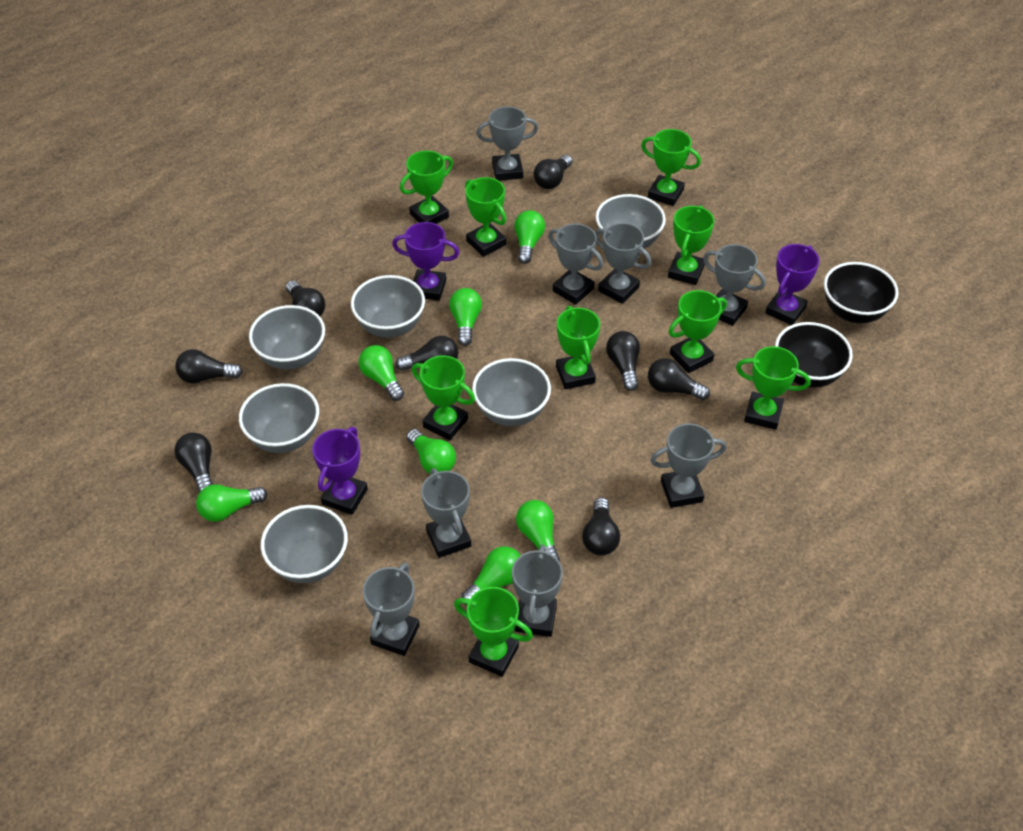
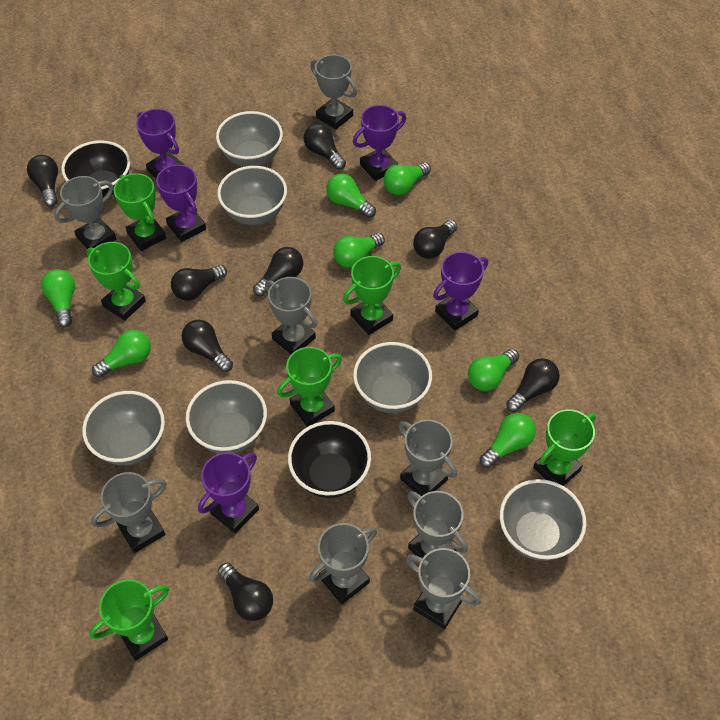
green trophy: [400,150,453,224] [412,356,475,440] [454,587,533,677] [465,177,506,257] [556,306,600,389] [641,129,701,206] [668,205,714,285] [668,290,727,373] [736,346,811,430] = 9 -> [86,242,146,321] [89,579,169,661] [113,173,166,251] [277,347,342,427] [343,256,401,335] [533,409,596,486] = 6
purple trophy: [312,427,368,515] [392,222,459,301] [765,244,820,325] = 3 -> [136,109,185,178] [156,165,206,242] [198,452,259,534] [353,105,406,181] [433,252,488,331] = 5

